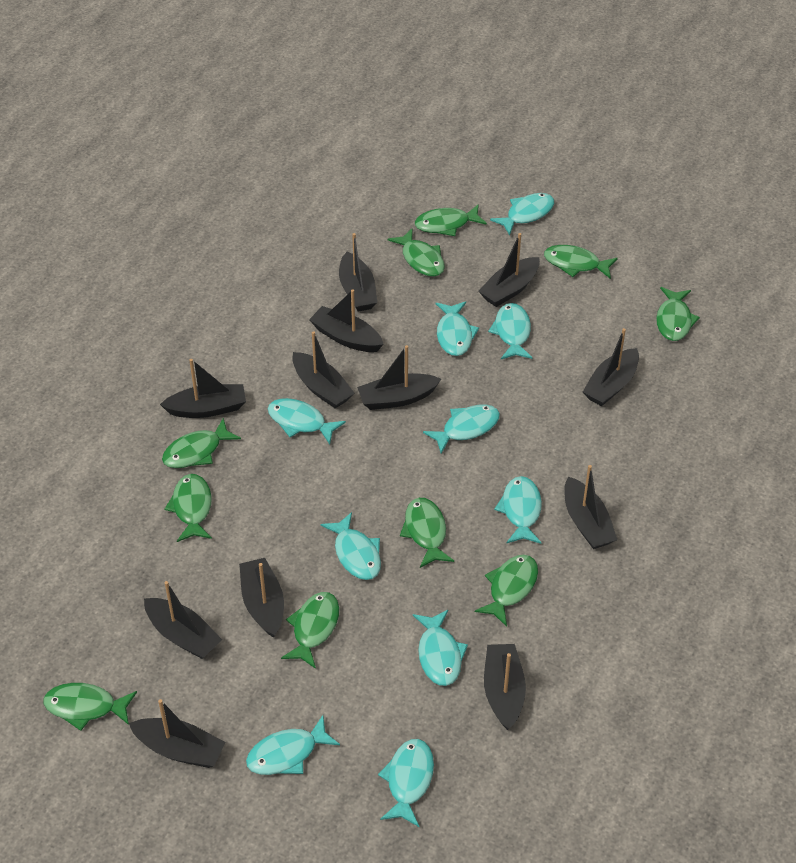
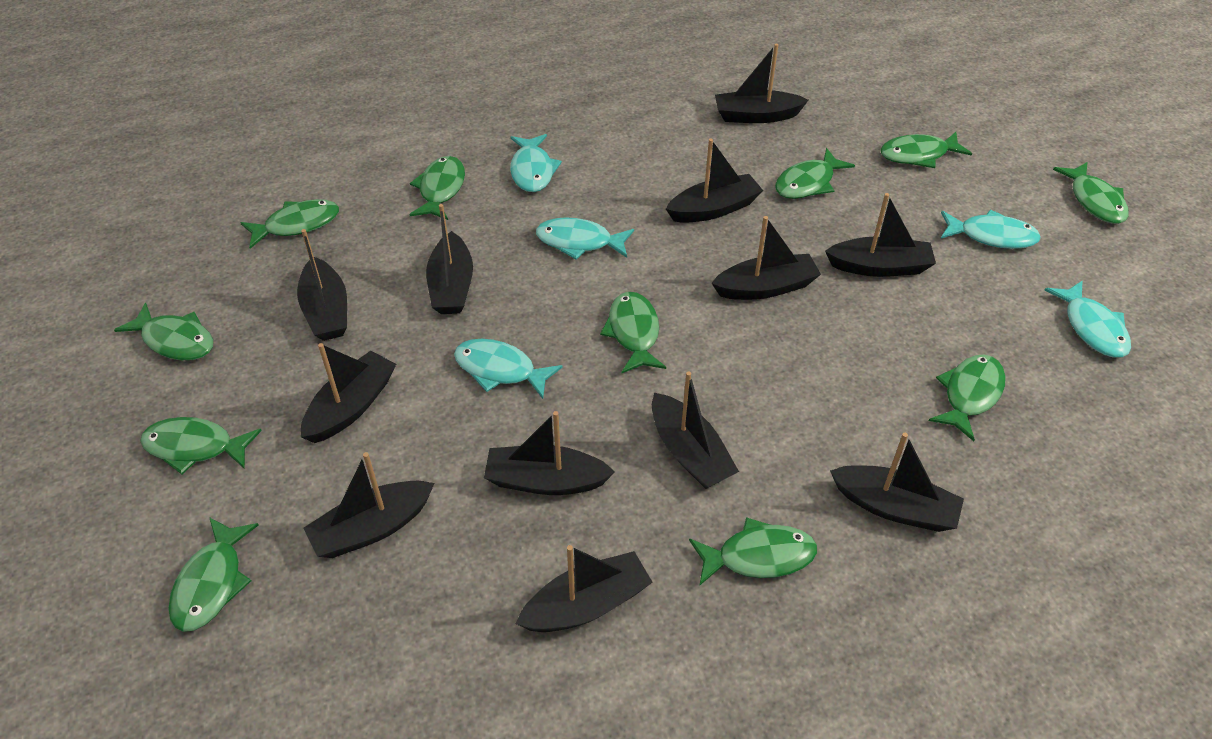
green fish: [43,683,137,731] [162,418,241,468] [164,474,212,542] [281,592,339,669] [388,229,445,277] [400,498,454,568] [415,204,487,236] [475,555,538,627] [544,245,618,279] [656,287,700,341] = 10 -> [114,303,213,361] [140,417,262,474] [168,517,258,632] [240,199,339,249] [409,156,465,220] [600,292,666,373] [689,517,817,586] [775,148,855,199] [880,132,972,168] [929,354,1006,441] [1053,162,1129,224] = 11
turquoise fish: [246,715,340,775] [268,398,346,444] [321,512,381,580] [378,739,434,827] [413,610,468,686] [423,404,500,454] [436,301,479,356] [488,303,533,359] [490,193,554,236] [494,476,542,544] = 10 -> [454,339,563,399] [510,134,562,192] [536,217,634,260] [941,210,1041,249] [1045,280,1131,358] = 5

